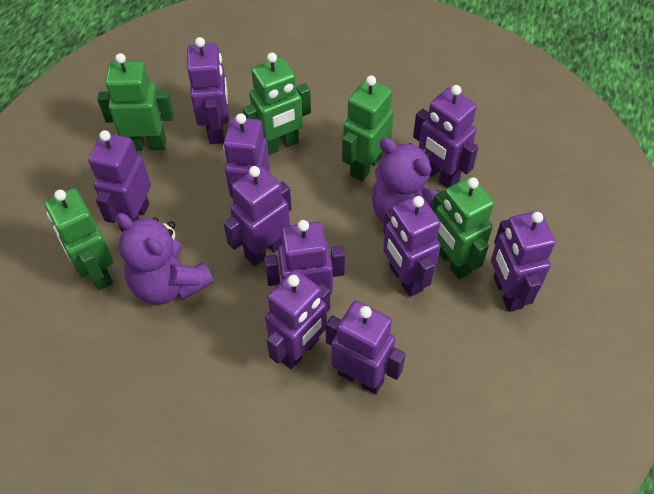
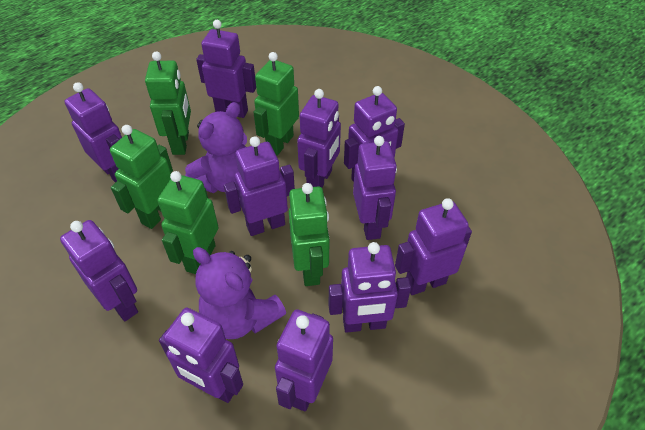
purple robot: [88,130,151,232] [187,37,229,144] [223,113,270,204] [223,166,292,266] [264,220,345,295] [265,270,330,369] [325,301,406,395] [383,195,441,297] [413,85,478,188] [491,211,556,312] = 10 -> [60,220,138,321] [64,82,122,183] [159,308,243,403] [196,20,256,118] [224,136,295,236] [275,309,333,412] [297,89,341,187] [328,242,411,333] [344,86,405,182] [353,136,397,240] [395,198,472,295] = 11

